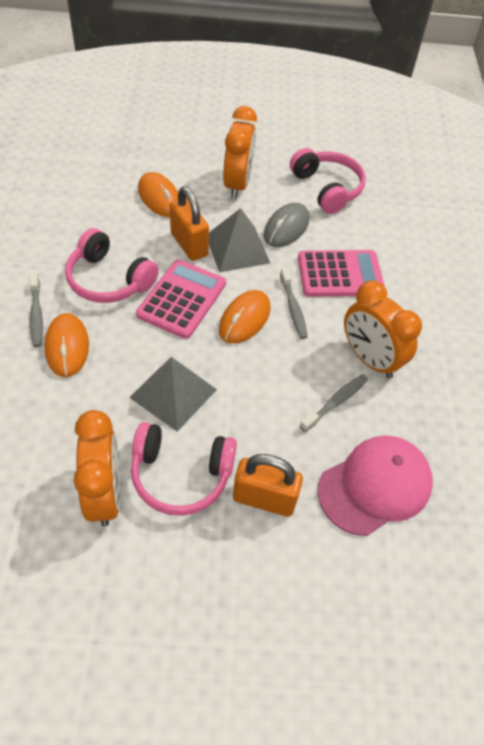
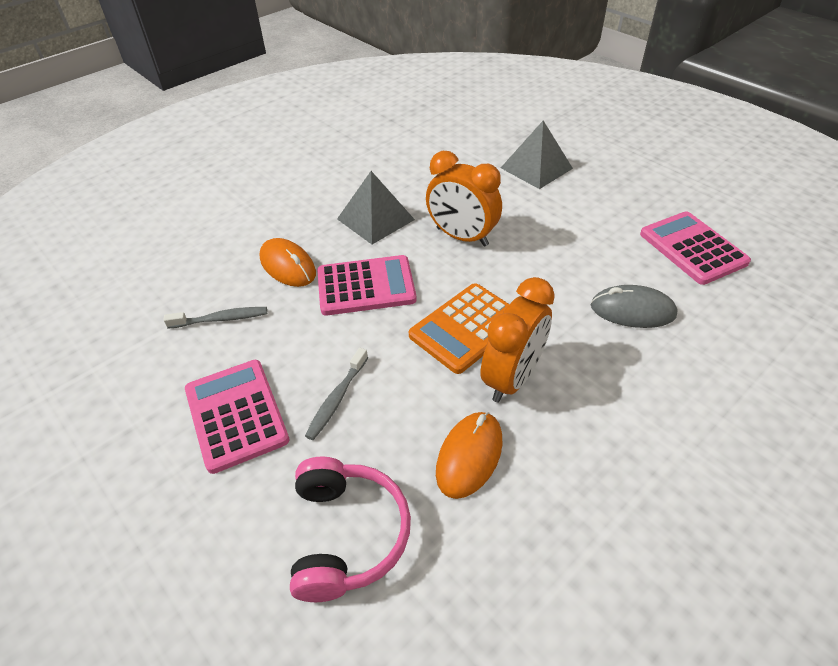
grey toothbrush: [30,273,43,347] [280,268,308,339] [300,374,368,432] = 3 -> [163,307,267,329] [305,348,368,440] = 2
orange calculator: none = 0 -> [409,283,509,374] = 1
orange clock: [74,410,121,526] [223,106,257,199] [344,281,422,379] = 3 -> [426,151,502,247] [481,277,555,403] = 2
orange mouse: [44,313,89,377] [138,172,178,217] [219,290,271,344] = 3 -> [260,238,316,287] [436,412,503,499] = 2
orange padlock: [170,186,209,261] [233,454,303,517] = 2 -> none = 0
pink calculator: [136,260,226,339] [298,250,384,297] = 2 -> [185,360,289,474] [317,255,417,316] [640,211,751,285] = 3
pink cap: [317,435,433,536] = 1 -> none = 0
pink headphones: [65,228,159,303] [131,422,237,516] [290,148,366,214] = 3 -> [290,457,411,602] = 1

